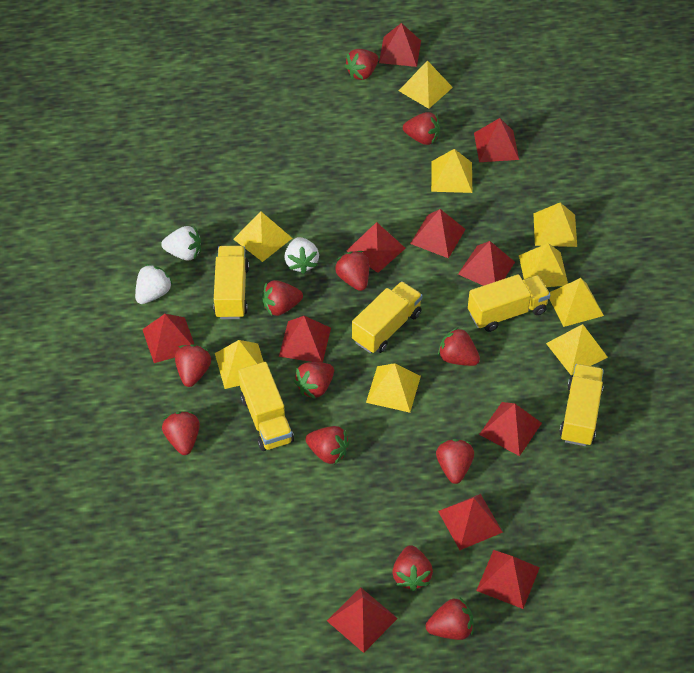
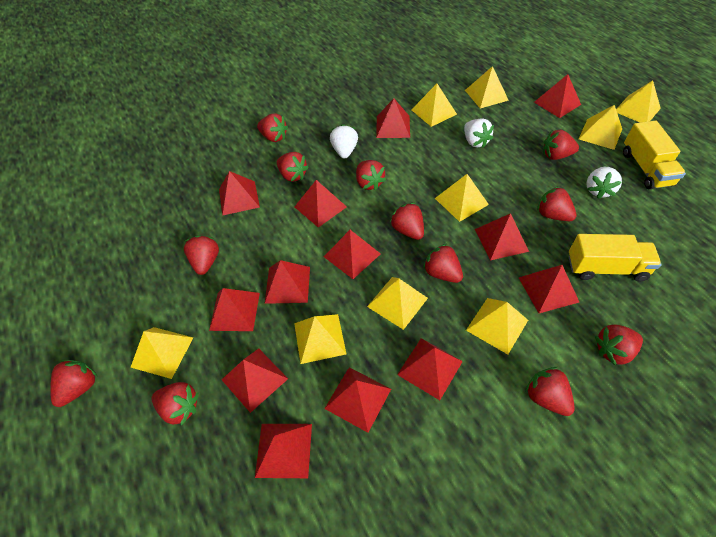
red pyramid: [142,314,195,363] [279,316,331,363] [327,587,398,653] [346,222,406,273] [379,23,421,67] [410,209,466,258] [438,494,503,550] [458,241,515,286] [474,118,519,162] [476,550,540,609] [479,402,542,456] = 11 -> [209,288,260,331] [219,171,260,216] [222,348,288,413] [255,424,312,478] [265,260,310,304] [294,180,347,228] [324,230,381,279] [324,367,391,433] [376,98,410,138] [397,338,463,400] [475,213,529,260] [518,265,579,313] [534,74,581,118] = 13
yellow truck: [213,246,249,319] [238,362,294,451] [352,281,423,353] [468,274,550,332] [559,364,604,446] = 5 -> [569,234,661,282] [623,121,686,190] = 2

